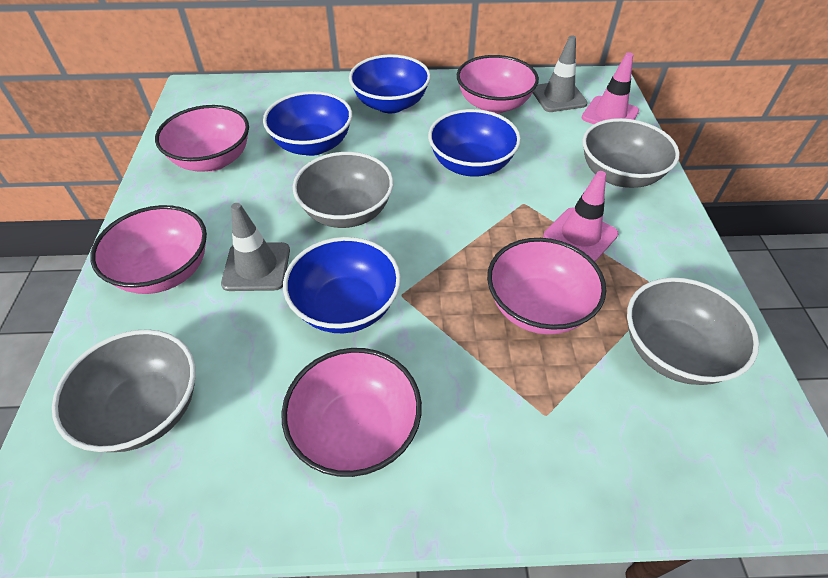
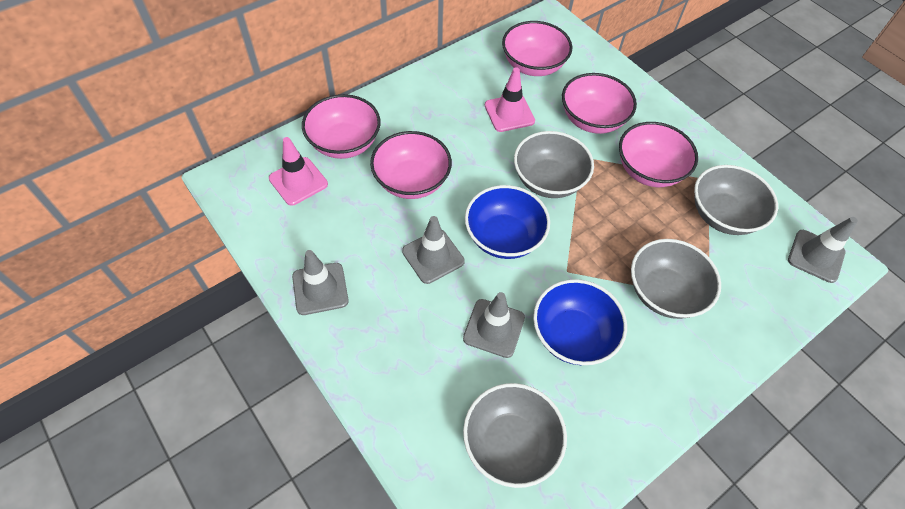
blue bowl: [263,91,352,156] [283,237,401,333] [349,54,431,113] [428,109,521,177] = 4 -> [465,185,550,259] [533,279,627,365] = 2
grey traffic cone: [221,203,290,291] [533,35,588,112] = 2 -> [292,250,349,315] [402,216,465,284] [463,292,525,358] [788,217,858,283] = 4

